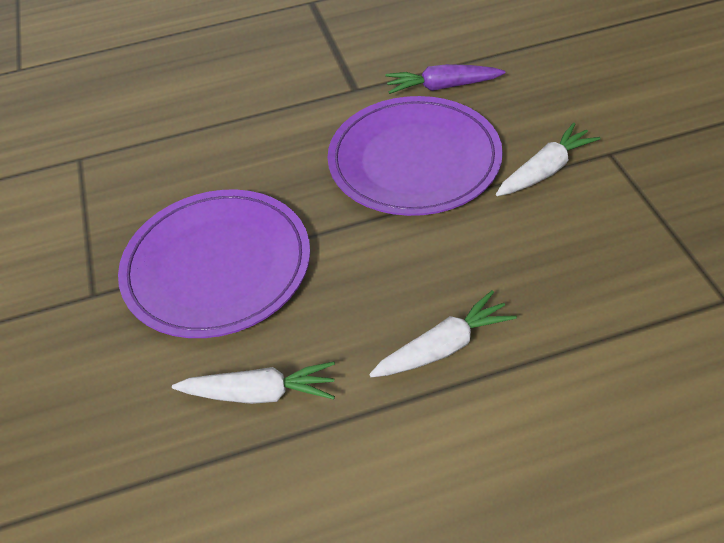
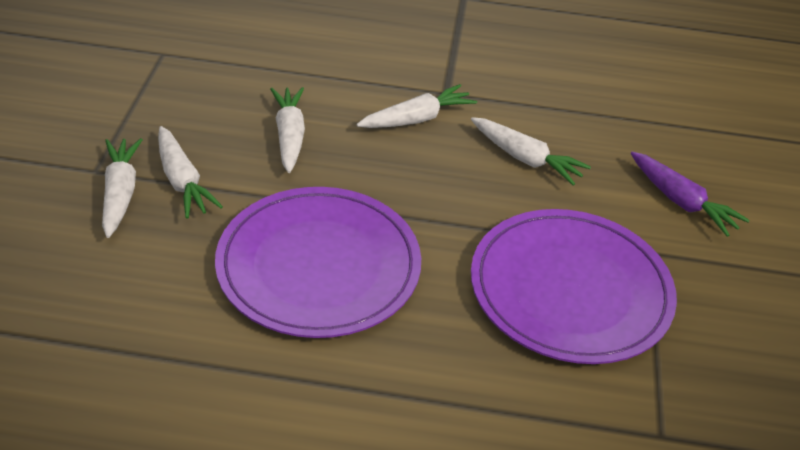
white carrot: [172,362,335,404] [369,291,517,377] [496,123,601,196] = 3 -> [102,138,143,238] [158,126,223,219] [270,87,305,173] [357,84,477,128] [471,117,591,186] = 5

